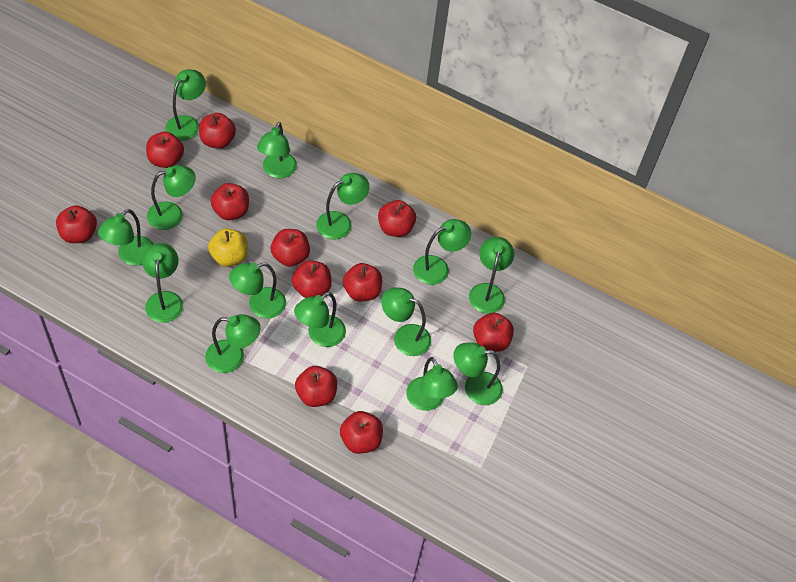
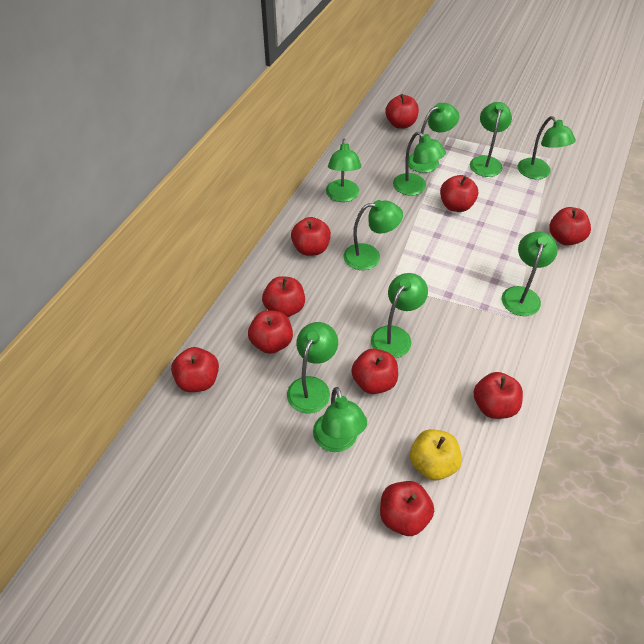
green lamp: [98,209,153,266] [142,243,183,323] [147,165,196,230] [165,69,206,141] [205,314,261,373] [229,263,286,318] [257,122,297,178] [294,292,346,347] [316,173,369,239] [381,287,431,356] [406,357,458,411] [413,219,471,285] [453,342,503,405] [469,237,514,314] = 14 -> [287,322,338,413] [313,387,367,452] [326,139,361,202] [344,200,403,270] [371,273,428,358] [393,132,446,196] [408,103,460,173] [470,102,512,177] [502,232,558,316] [518,116,576,179] = 10
red apple: [56,205,97,243] [146,132,184,168] [199,113,236,149] [211,183,249,220] [271,229,310,267] [292,260,332,298] [295,366,337,407] [340,411,383,454] [343,263,382,302] [378,200,416,237] [473,313,514,352] = 11 -> [171,347,219,392] [248,310,293,354] [262,276,305,317] [291,217,331,256] [351,348,398,394] [380,481,434,536] [385,94,419,129] [440,175,478,212] [473,372,523,419] [549,207,591,246] = 10

